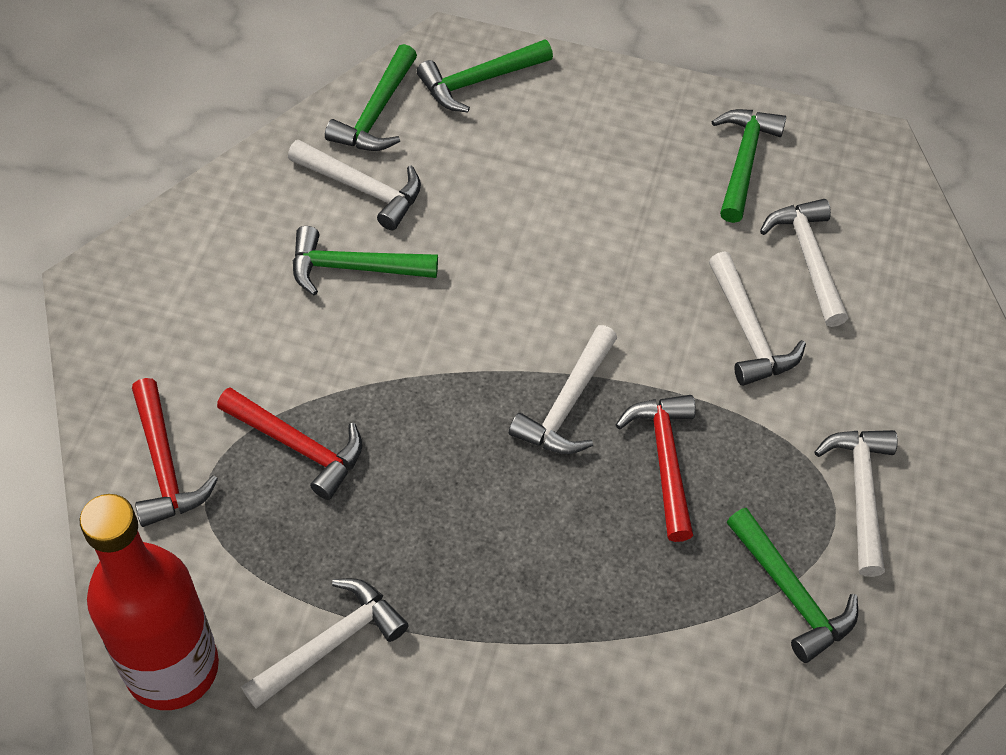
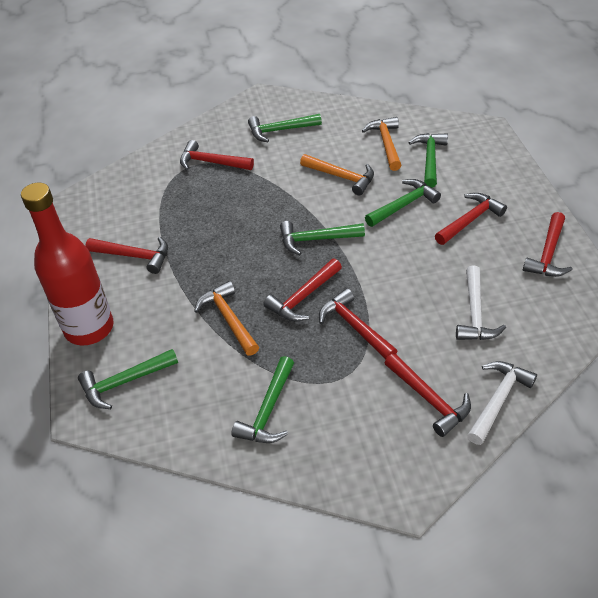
green hammer: [293,226,438,295] [325,44,417,151] [417,39,553,112] [712,109,786,223] [727,508,858,663] = 5 -> [78,349,178,409] [231,356,294,443] [248,114,322,142] [280,221,365,255] [365,179,441,227] [408,133,448,188] = 6
orange hammer: none = 0 -> [194,281,259,356] [300,154,374,195] [362,117,402,171] = 3
red hammer: [132,378,218,527] [217,387,362,500] [616,395,695,542] = 3 -> [85,237,168,274] [180,140,254,170] [263,259,342,322] [319,288,397,360] [385,353,471,437] [435,193,507,245] [523,212,573,277] = 7
white hammer: [241,578,409,709] [288,140,421,230] [509,325,617,454] [709,251,806,386] [760,199,848,327] [815,430,898,577] = 6 -> [456,266,506,340] [467,361,537,445] = 2

